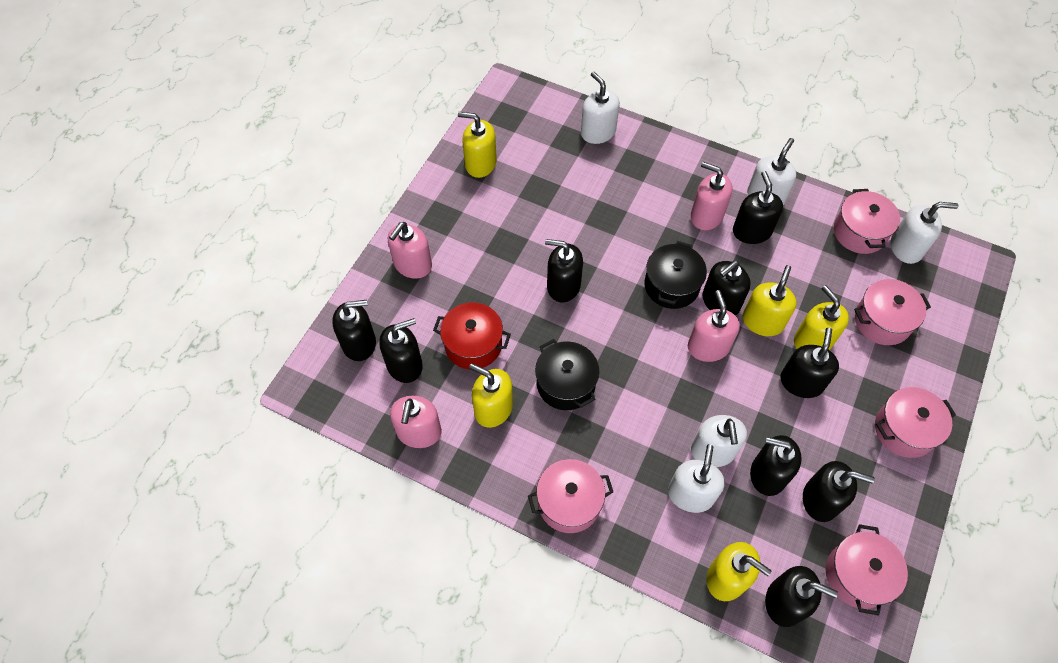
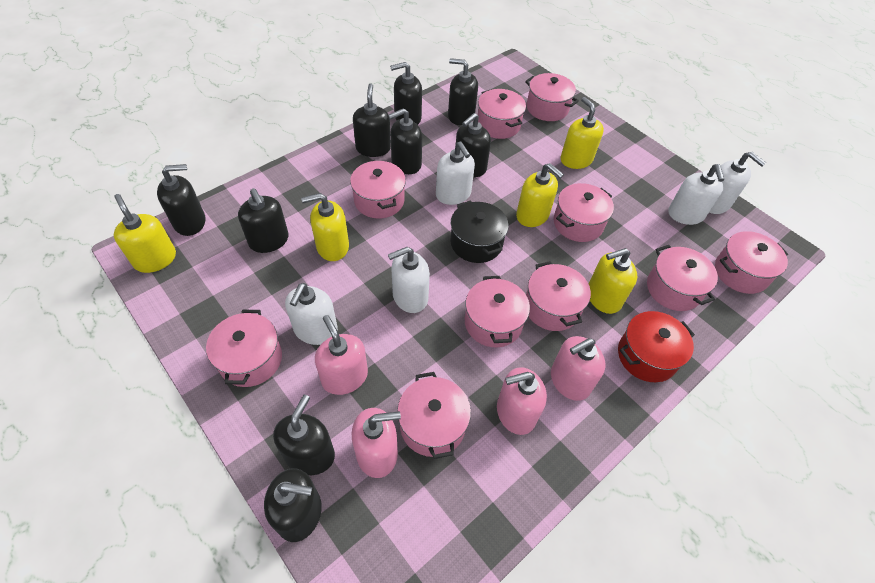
black pot: [535,339,600,410] [645,241,707,309] = 2 -> [450,200,509,263] = 1
pink pot: [528,459,613,533] [826,524,908,616] [834,189,900,254] [854,279,931,345] [875,387,956,458] = 5 -> [206,310,282,387] [350,160,406,219] [397,372,471,459] [465,276,530,347] [478,89,526,139] [525,73,579,121] [526,261,591,331] [554,183,614,242] [647,245,718,311] [715,231,788,294] = 10

